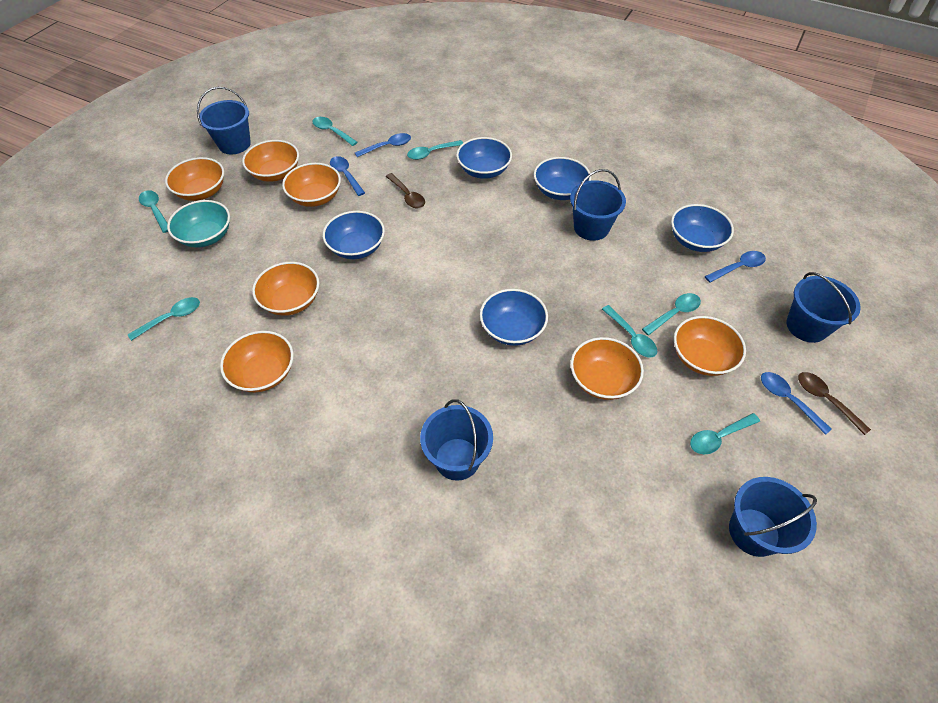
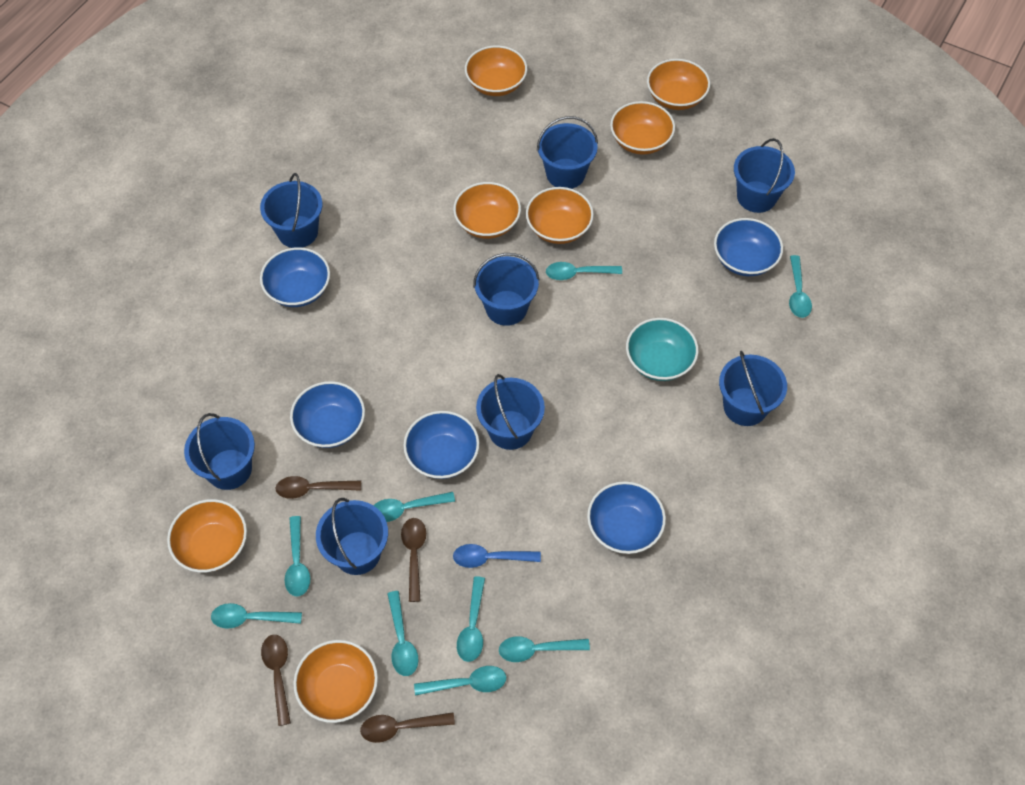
blue bucket: [197,87,251,154] [420,399,493,481] [570,169,626,241] [729,477,817,557] [786,272,861,343] = 5 -> [184,413,255,490] [260,173,323,248] [316,498,388,575] [473,253,539,326] [476,374,545,450] [537,116,598,189] [719,351,787,426] [734,138,795,213] = 8
blue spoon: [330,156,365,196] [355,133,411,157] [705,251,766,283] [761,372,832,435] = 4 -> [453,544,541,568] = 1
brown spoon: [385,173,425,208] [798,372,871,435] = 2 -> [261,635,291,726] [275,476,361,499] [360,712,455,743] [401,518,426,602] = 4
turquoise spoon: [127,297,200,341] [139,190,168,233] [312,117,358,146] [407,140,463,160] [602,305,657,358] [642,293,701,335] [690,413,760,455] = 7 -> [211,603,302,629] [285,516,310,596] [373,492,455,522] [387,591,418,676] [414,666,506,696] [457,576,485,662] [499,636,590,662] [546,262,622,280] [789,255,812,318] = 9

